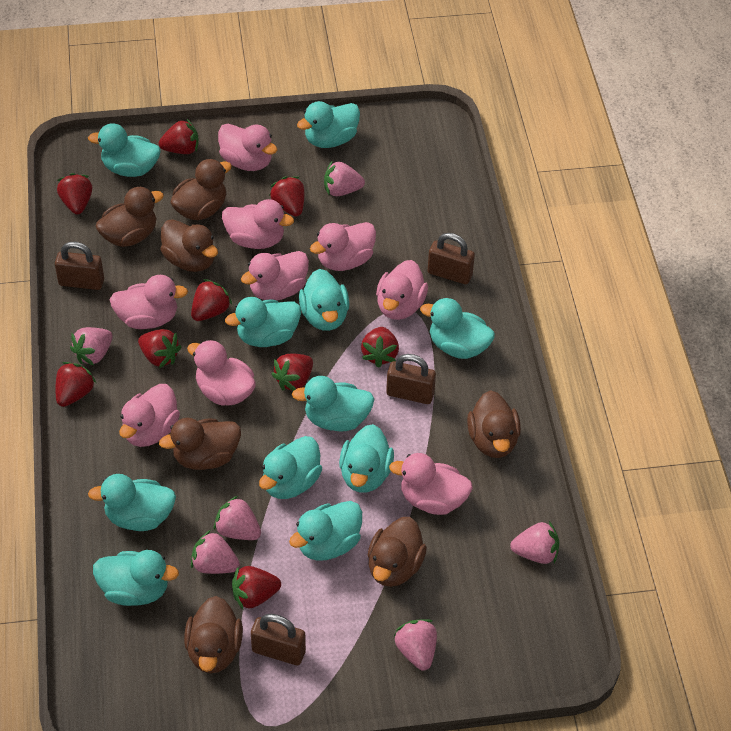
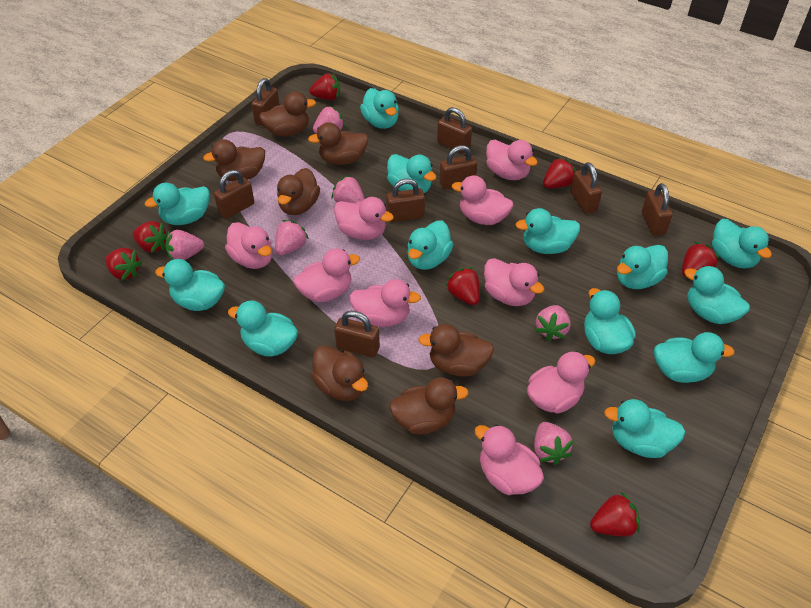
brown padlock: [55,242,104,290] [251,614,306,665] [386,354,436,404] [428,233,475,284] = 4 -> [214,170,254,219] [251,78,280,126] [334,311,380,358] [386,179,425,222] [437,107,472,153] [439,145,477,190] [570,162,602,214] [642,183,673,236] = 8
red strawberry: [56,362,96,407] [57,173,93,214] [138,329,181,368] [159,119,199,154] [191,279,232,321] [232,566,281,609] [269,176,304,216] [272,354,313,391] [361,327,399,368] = 9 -> [105,248,142,281] [133,221,168,253] [309,73,340,100] [445,267,480,305] [543,157,576,188] [590,492,640,537] [682,242,719,277] = 7
turquoise duck: [88,123,161,177] [88,474,176,531] [93,550,179,606] [225,297,301,347] [259,436,322,499] [289,501,362,561] [292,376,374,431] [297,101,360,148] [299,269,349,331] [339,424,394,493] [420,298,495,359] = 11 -> [145,183,210,225] [155,259,225,311] [228,300,298,357] [360,88,399,129] [387,154,437,193] [407,221,453,270] [515,208,580,254] [584,288,636,354] [604,399,686,458] [617,245,668,289] [654,332,735,383] [684,266,750,324] [712,219,772,268] = 13

